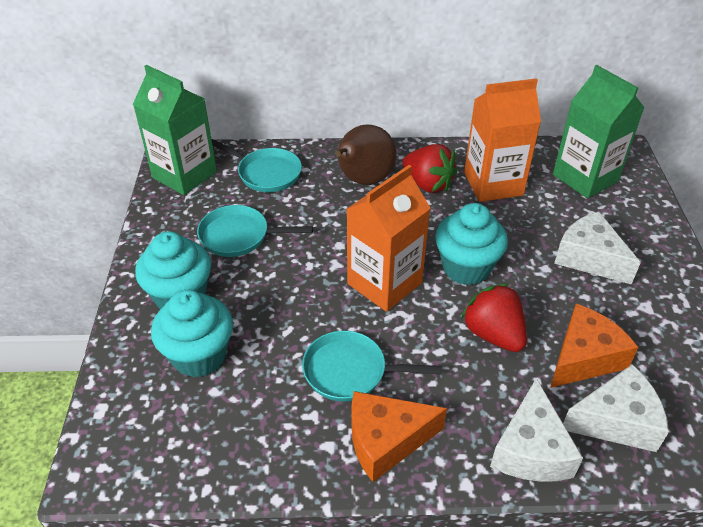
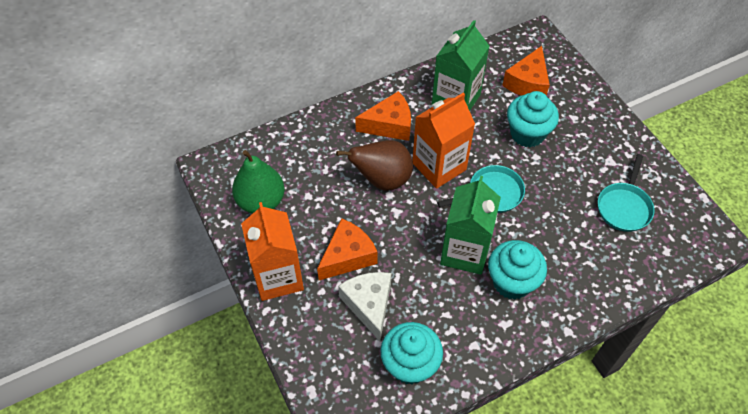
green pear: none = 0 -> [232,150,285,214] = 1
orange cheese: [352,391,447,482] [550,304,639,388] = 2 -> [317,218,378,280] [355,91,411,141] [502,46,550,96] = 3
red strawberry: [402,144,457,193] [461,283,527,352] = 2 -> none = 0
turquoise pan: [197,205,313,257] [212,139,302,192] [302,331,441,401] = 3 -> [437,165,525,213] [598,154,655,232] = 2
white cheese: [490,378,583,482] [554,212,641,285] [563,364,669,452] = 3 -> [338,272,391,341] = 1

